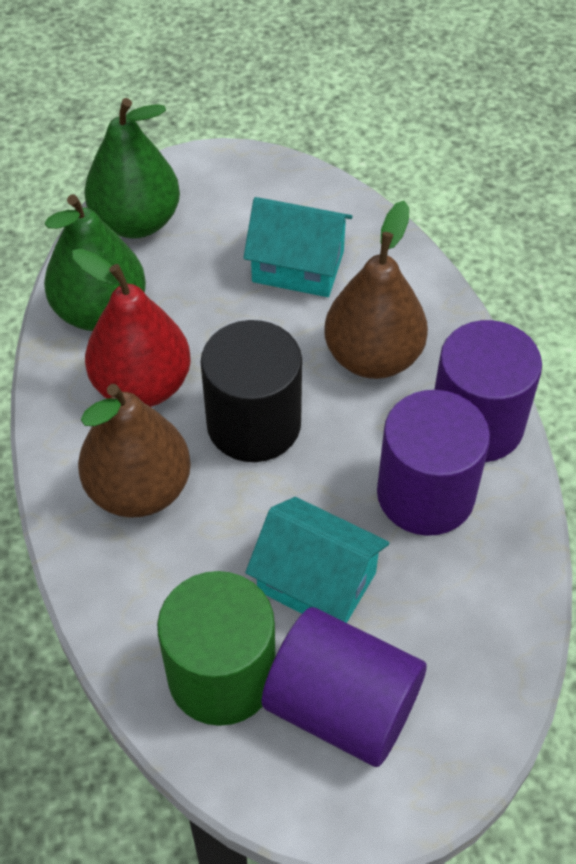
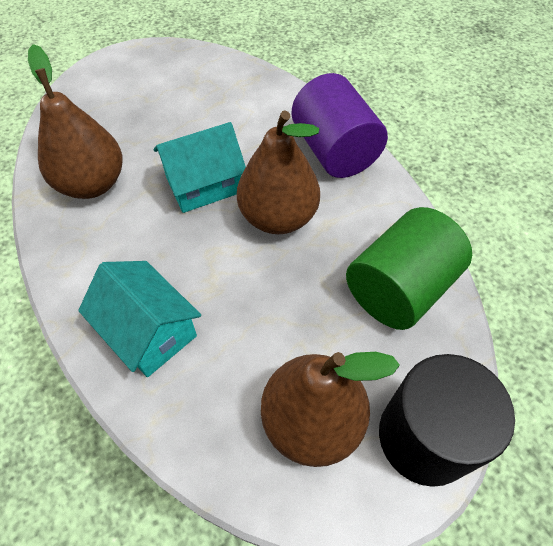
brown pear: [78,384,191,518] [324,201,428,379] = 2 -> [28,44,123,199] [237,111,320,234] [261,352,400,467] = 3
green pear: [44,195,146,331] [84,98,180,239] = 2 -> none = 0
purple cylinder: [262,607,426,767] [377,390,490,536] [434,320,542,462] = 3 -> [292,73,388,178] = 1
red pear: [72,248,191,407] = 1 -> none = 0

